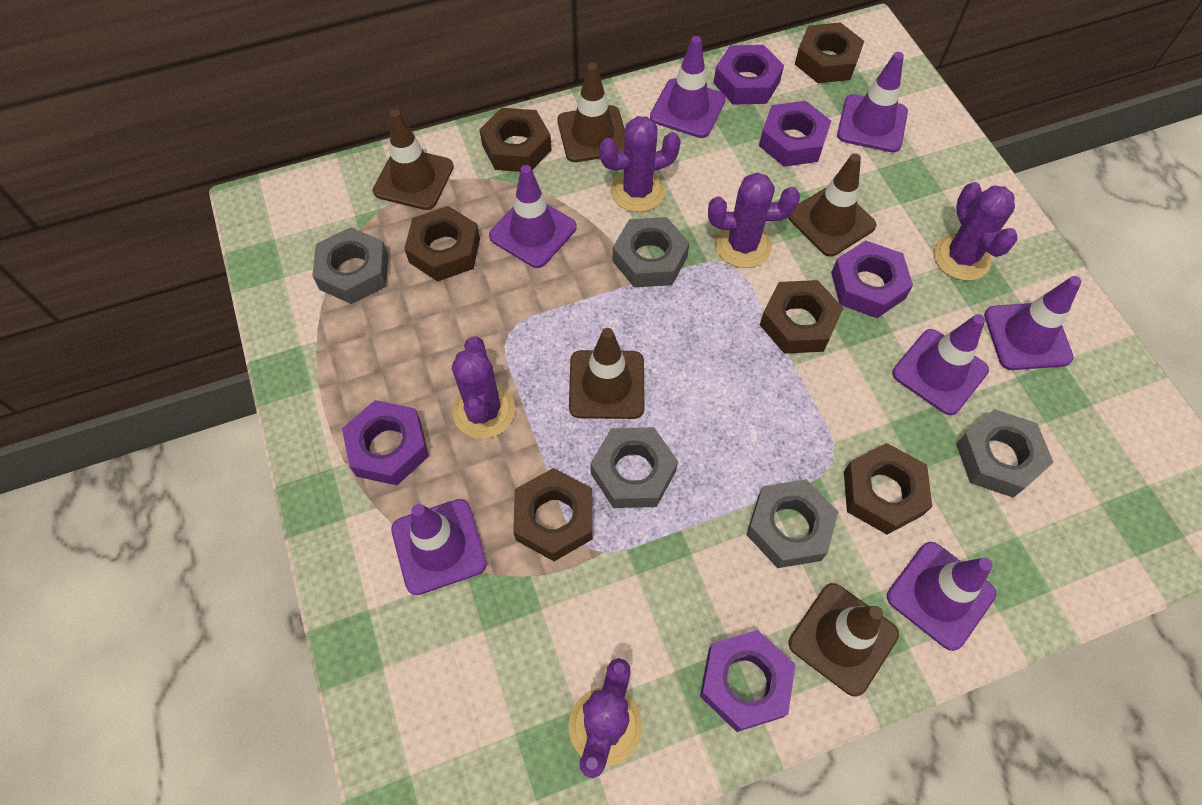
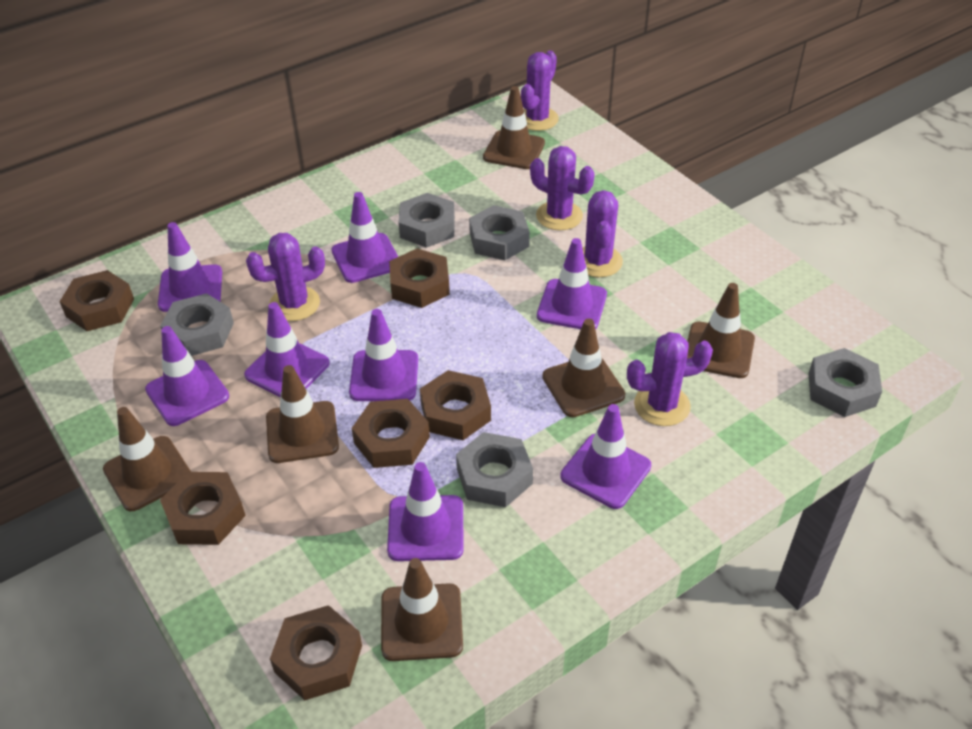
brown traffic cone: [373,109,454,210] [558,63,625,162] [569,328,645,419] [788,153,876,257] [789,583,899,697] = 5 -> [103,407,191,511] [266,365,339,463] [381,558,463,661] [483,86,545,169] [542,319,625,417] [687,283,755,378] = 6
purple nut: [342,400,429,485] [700,630,795,732] [713,45,784,105] [759,101,831,167] [831,240,913,318] = 5 -> none = 0
purple traffic cone: [391,499,487,595] [489,165,577,268] [650,36,726,138] [837,52,908,152] [887,542,996,651] [892,314,989,415] [984,276,1082,370] = 7 -> [145,326,229,426] [158,222,222,312] [244,302,330,398] [332,192,398,283] [349,309,418,401] [387,462,464,561] [537,238,607,329] [561,404,651,509] = 8

